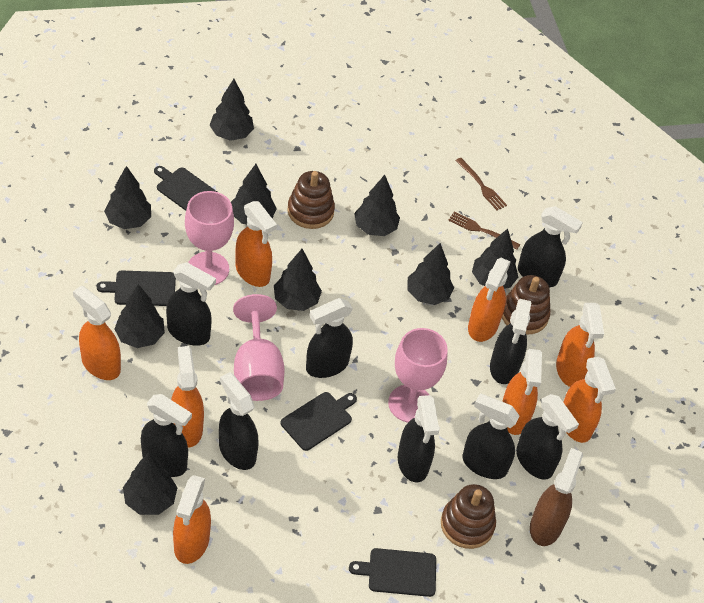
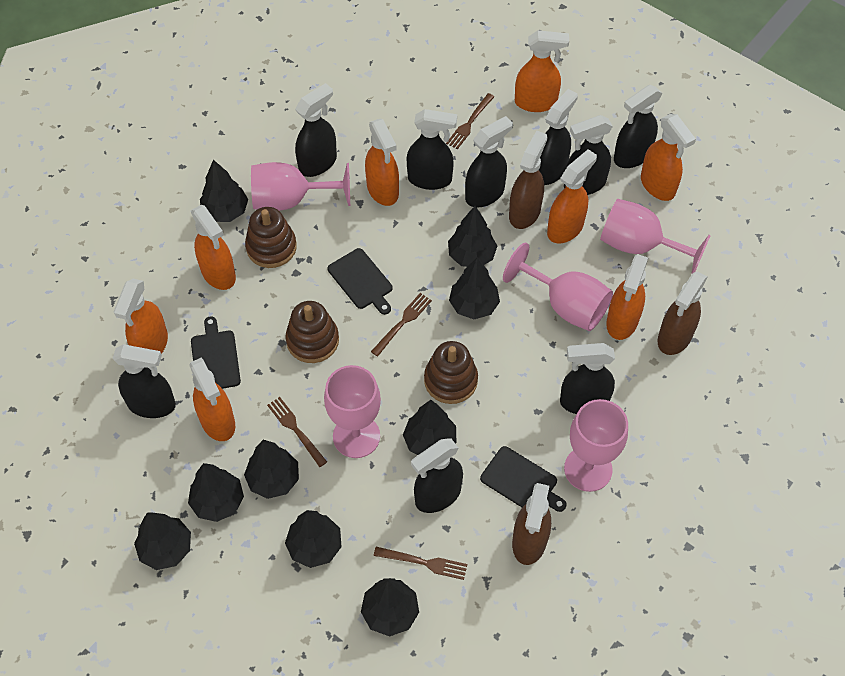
black cutting board: [97,271,176,306] [154,166,217,211] [280,392,357,451] [349,548,436,597] = 4 -> [191,316,241,389] [327,248,393,315] [480,446,566,512] = 3
brown fork: [448,212,520,249] [456,158,507,211] = 2 -> [267,397,327,467] [371,293,432,357] [374,547,467,580] [446,93,494,149] = 4
brown spray bottle: [530,448,583,546] = 1 -> [509,131,548,229] [512,483,551,565] [658,271,707,355] = 3
pink goblet: [185,191,234,285] [233,294,285,401] [388,328,448,422] = 3 -> [251,162,350,211] [324,365,381,458] [503,243,613,331] [564,399,628,492] [600,199,711,275] = 5

